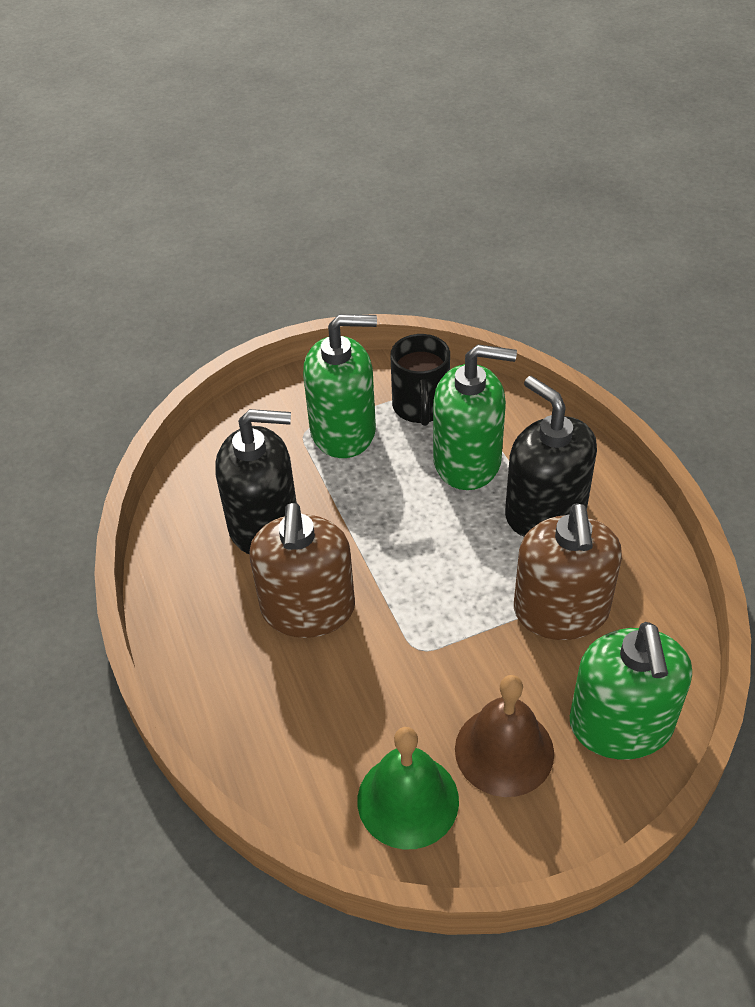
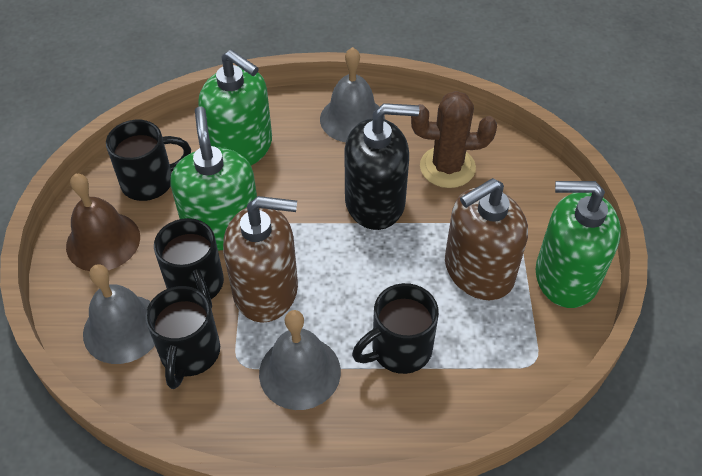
black mug: [390,334,450,426] = 1 -> [106,120,191,201] [146,286,220,389] [154,218,224,308] [352,283,439,374] = 4
black soap dispenser: [215,409,297,554] [505,376,597,537] = 2 -> [345,103,419,230] = 1
brown cactus: none = 0 -> [411,91,497,188] = 1
green bell: [357,727,459,849] = 1 -> none = 0
grey bell: none = 0 -> [83,264,155,364] [259,310,341,410] [320,47,385,142] = 3

